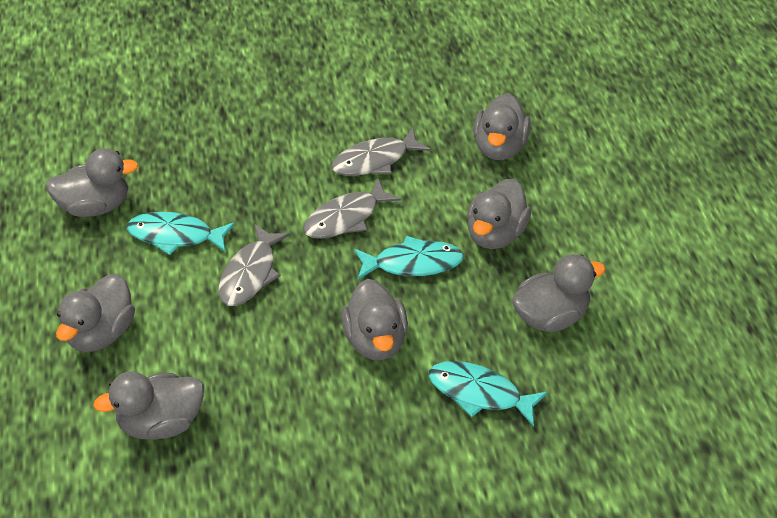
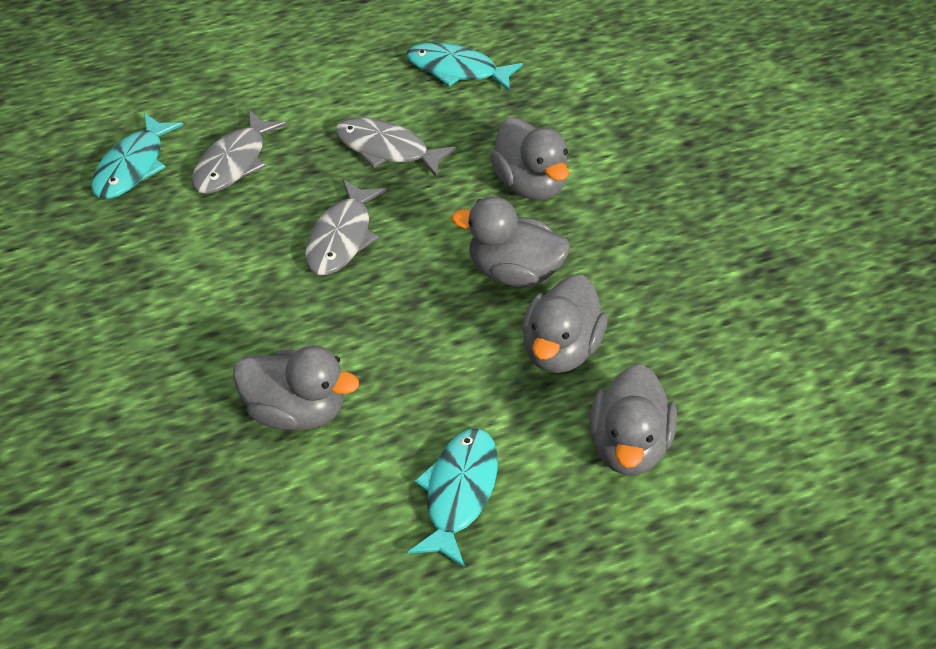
grey duck: [46,148,139,217] [56,274,135,352] [93,371,204,440] [341,279,408,360] [467,179,531,249] [473,93,531,160] [512,254,606,332] = 7 -> [233,345,359,430] [451,196,570,287] [490,117,569,200] [522,274,608,373] [589,364,677,475] = 5

